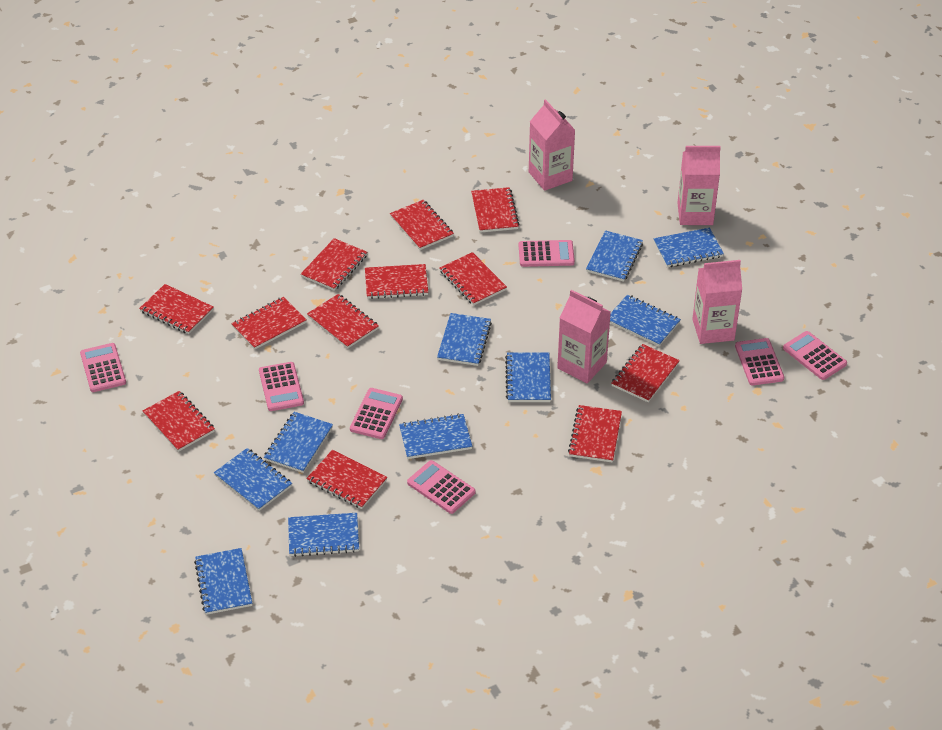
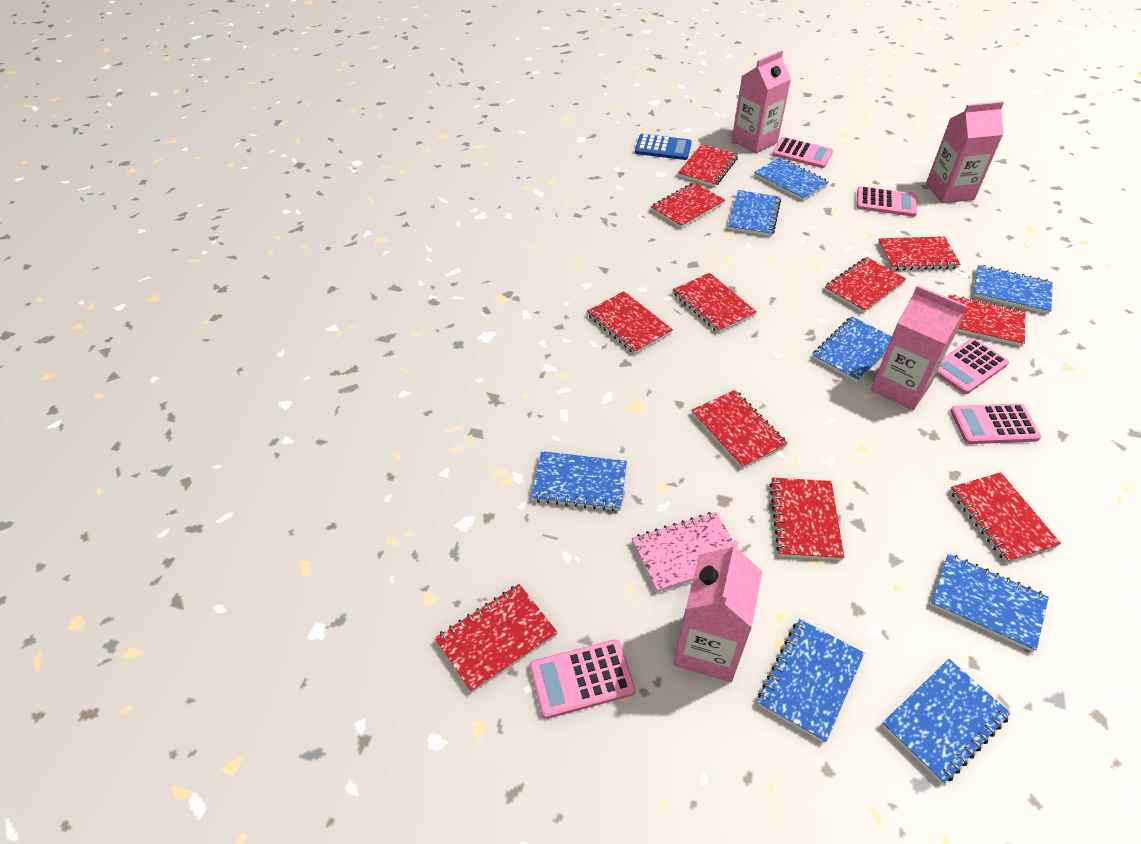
blue calculator: none = 0 -> [635,134,692,160] = 1
blue notebook: [194,548,252,615] [214,448,292,511] [264,412,333,473] [288,513,359,557] [399,414,472,459] [437,313,492,366] [505,352,551,402] [586,230,643,282] [610,295,681,346] [654,228,724,267] = 10 -> [531,451,627,512] [728,190,781,237] [754,157,829,201] [758,619,864,743] [812,316,892,383] [882,659,1011,784] [931,554,1049,652] [973,265,1053,314] = 8
pink calculator: [80,343,126,392] [259,362,304,411] [350,388,403,439] [407,460,475,514] [519,240,575,267] [735,338,784,385] [783,331,847,380] = 7 -> [530,639,635,719] [772,137,833,168] [856,186,917,217] [936,339,1009,394] [950,403,1041,444] = 5
pink notebook: none = 0 -> [632,512,734,593] = 1
red notebook: [139,284,214,334] [143,391,215,452] [232,297,306,350] [301,238,367,291] [306,450,387,509] [307,294,379,349] [365,264,428,299] [390,200,454,250] [440,252,507,306] [471,187,519,233] [568,405,622,462] [612,344,680,402] = 12 -> [435,584,558,693] [587,291,673,354] [651,182,725,229] [673,273,757,333] [678,144,738,187] [691,390,788,469] [770,478,844,560] [825,257,906,313] [878,236,961,270] [948,295,1026,347] [950,472,1061,563] = 11

